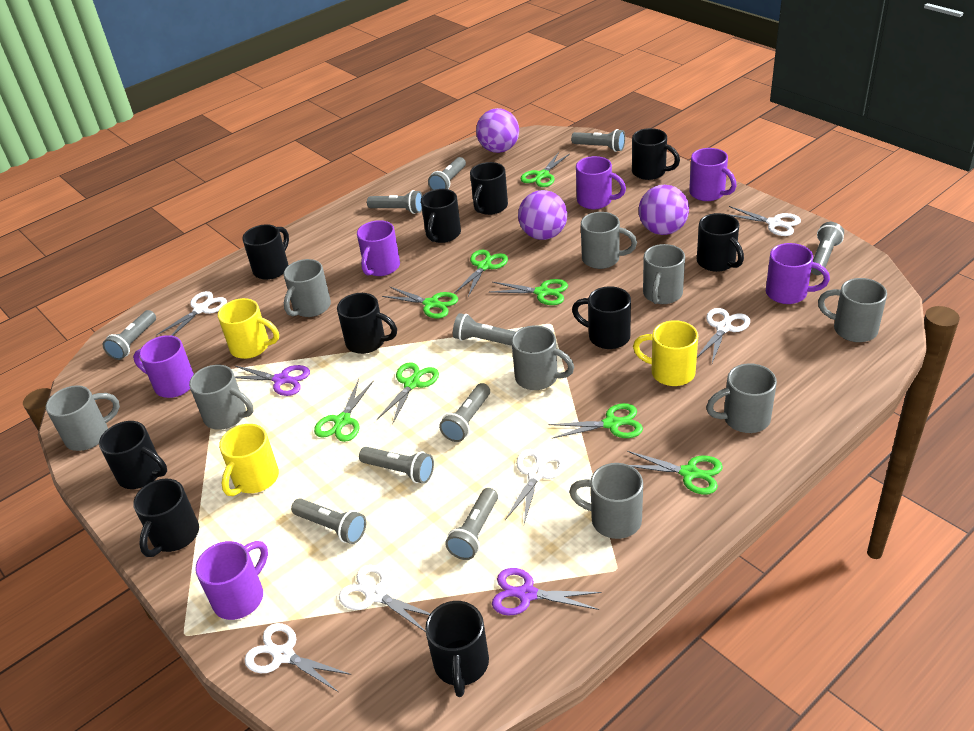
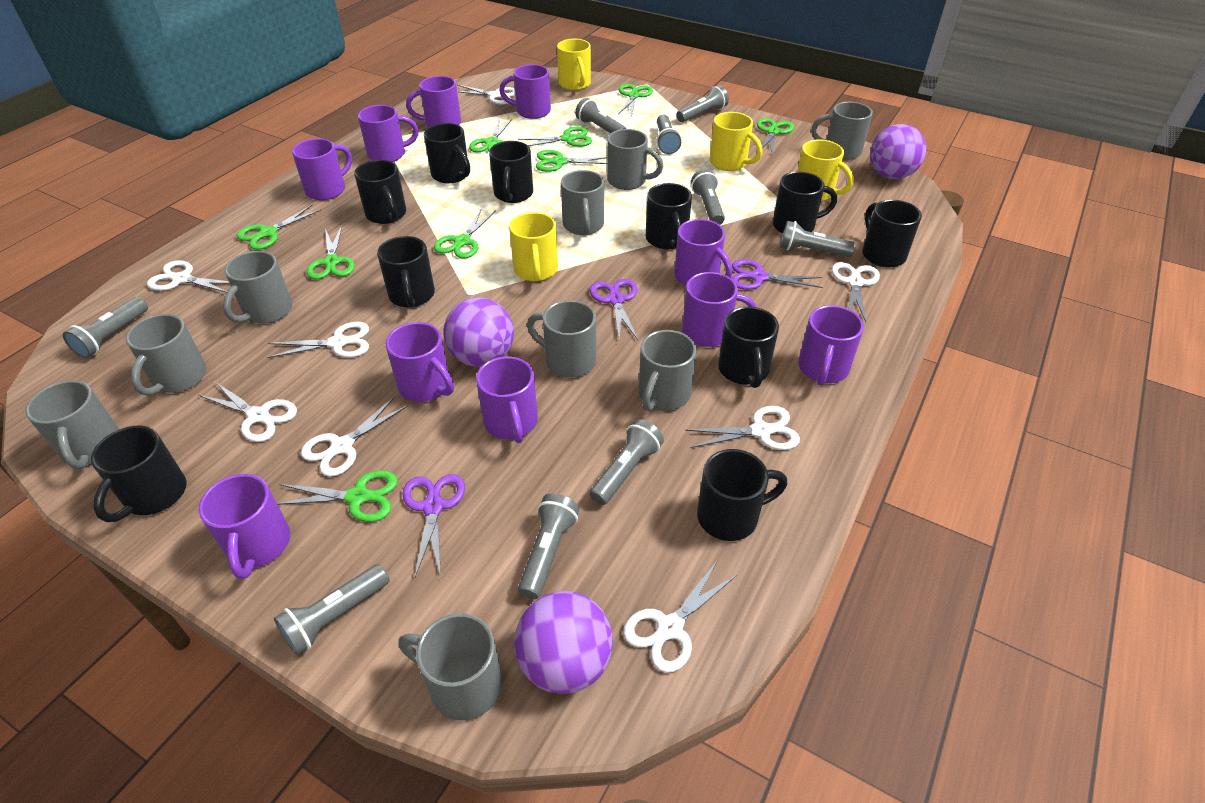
green scissors: [314,379,374,442] [377,362,439,425] [382,286,458,318] [454,250,508,297] [490,279,568,305] [520,152,570,187] [549,403,643,439] [627,451,723,495] = 8 -> [237,205,322,250] [277,470,398,522] [307,226,355,280] [434,210,496,259] [469,119,512,152] [518,126,592,147] [536,150,607,172] [618,84,653,117] [757,118,794,154] = 9
grey flashlight: [103,310,156,360] [291,498,366,544] [359,447,434,484] [367,190,422,214] [428,157,466,190] [439,383,490,442] [445,488,498,560] [453,313,516,346] [571,129,625,152] [811,222,844,275] = 10 -> [63,297,148,358] [274,564,390,655] [518,493,579,599] [575,98,626,133] [590,419,664,505] [656,115,682,154] [676,85,729,122] [691,169,725,225] [780,221,855,257] = 9
purple mug: [133,335,194,398] [195,541,268,620] [357,220,400,276] [576,156,626,209] [689,148,737,201] [766,243,830,304] = 6 -> [199,474,290,580] [292,138,352,200] [358,105,419,162] [386,322,454,402] [406,76,461,127] [476,356,538,443] [499,64,551,119] [674,219,732,286] [682,272,757,347] [798,305,864,385] = 10
purple scissors: [234,365,310,396] [492,568,601,616] = 2 -> [402,474,465,579] [590,279,638,340] [731,259,822,290] = 3
white scissors: [156,291,227,336] [244,623,351,692] [339,565,431,632] [505,449,565,524] [697,308,750,363] [728,206,801,236] = 6 -> [147,260,230,293] [198,381,297,442] [267,322,369,358] [301,397,408,477] [457,85,515,105] [623,561,738,673] [685,406,800,450] [832,262,880,322] = 8
yellow mug: [218,298,279,359] [219,424,279,496] [633,320,698,386] = 3 -> [509,212,558,281] [557,39,591,90] [710,112,762,171] [797,139,854,201] = 4

